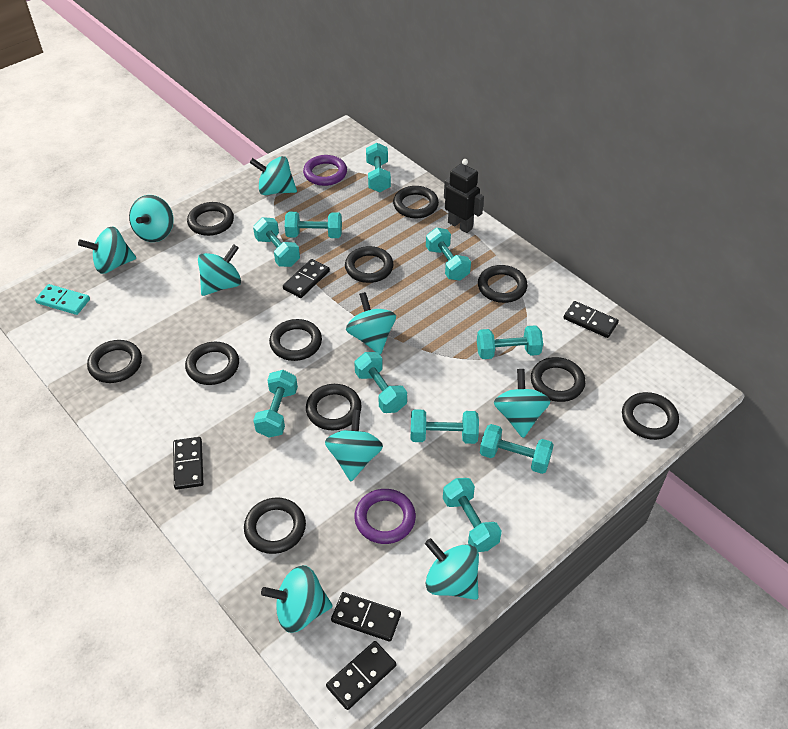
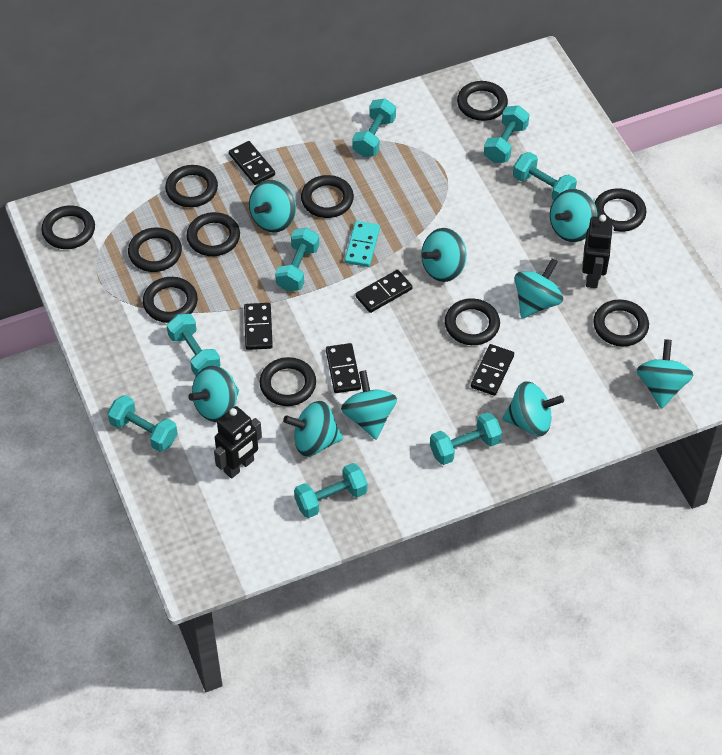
black robot: [444,159,484,233] = 1 -> [214,406,262,479] [582,215,614,288] = 2
purple ring: [303,155,347,186] [354,489,416,544] = 2 -> none = 0
turquoise dumbbell: [253,217,300,267] [253,370,298,437] [285,212,342,238] [354,352,407,413] [366,143,391,192] [410,409,479,444] [426,228,471,281] [443,478,502,552] [477,325,543,359] [480,424,554,474] = 10 -> [107,395,178,452] [167,314,220,376] [275,228,319,292] [294,463,367,518] [352,99,396,157] [430,412,502,465] [484,105,529,163] [513,152,577,200] = 8

